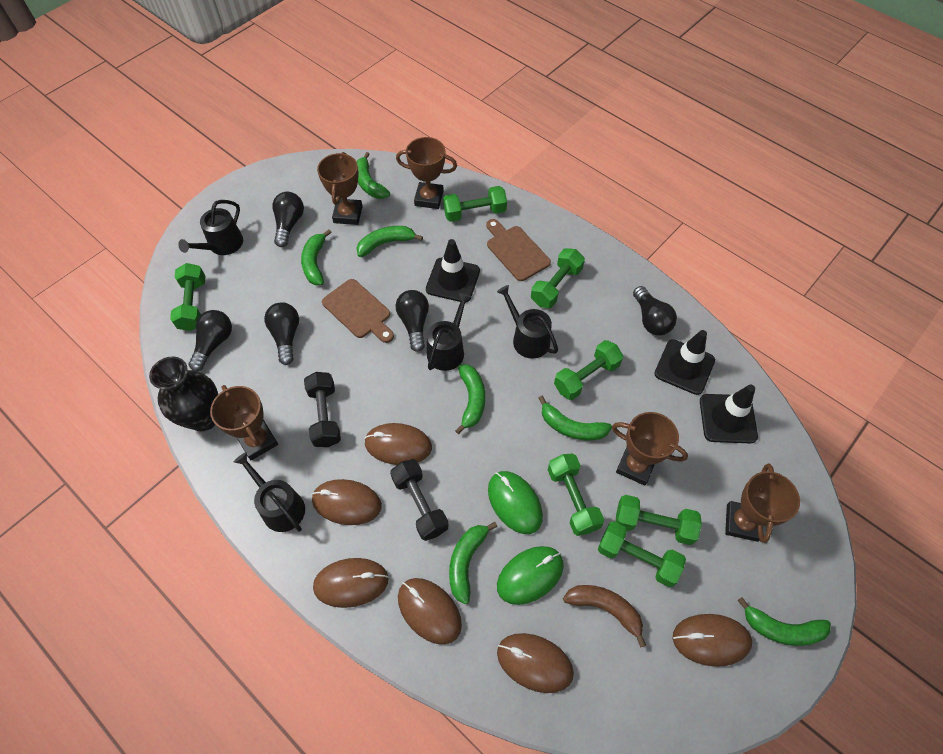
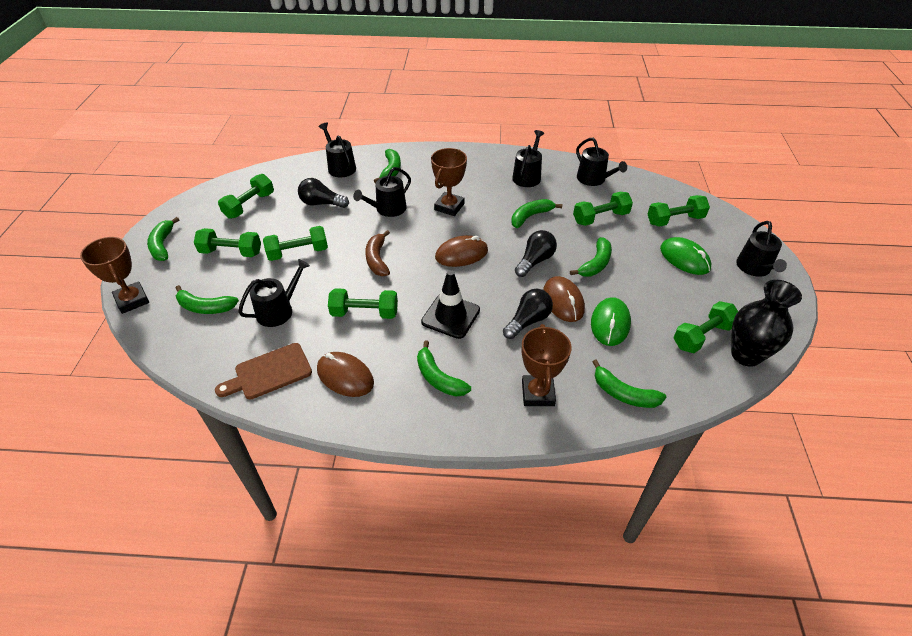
black dumbbell: [304,372,341,447] [390,459,449,541] = 2 -> none = 0
black light bulb: [188,310,232,371] [264,302,299,365] [272,192,304,247] [396,290,429,352] [633,286,677,336] = 5 -> [298,178,349,208] [503,289,553,339] [515,230,557,277] = 3
black traffic cone: [426,239,480,303] [654,330,715,395] [700,384,758,444] = 3 -> [421,270,480,339] = 1
black watering can: [178,200,243,255] [234,452,305,532] [427,292,471,371] [497,285,558,359] = 4 -> [238,259,310,327] [318,123,356,177] [353,167,411,217] [512,130,544,187] [576,138,627,186] [736,221,787,277] = 6
brown cutting board: [322,279,394,343] [486,219,551,281] = 2 -> [215,343,312,399] = 1
brown mouse: [312,479,382,525] [313,558,389,608] [364,423,432,465] [398,578,462,645] [497,633,574,693] [673,614,752,667] = 6 -> [317,352,374,397] [435,235,488,267] [543,276,585,322] = 3
brown trophy: [210,385,278,460] [317,152,363,225] [396,137,457,209] [612,412,688,486] [725,463,800,543] = 5 -> [80,237,149,314] [431,148,467,216] [521,324,572,406] = 3

